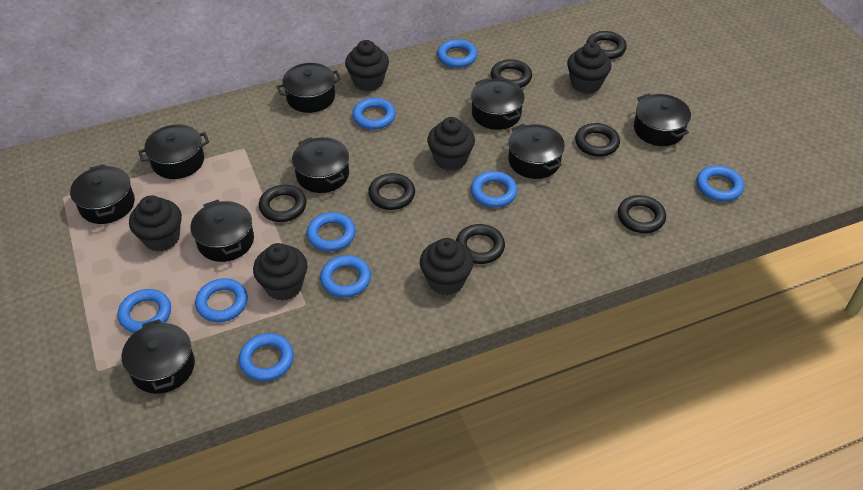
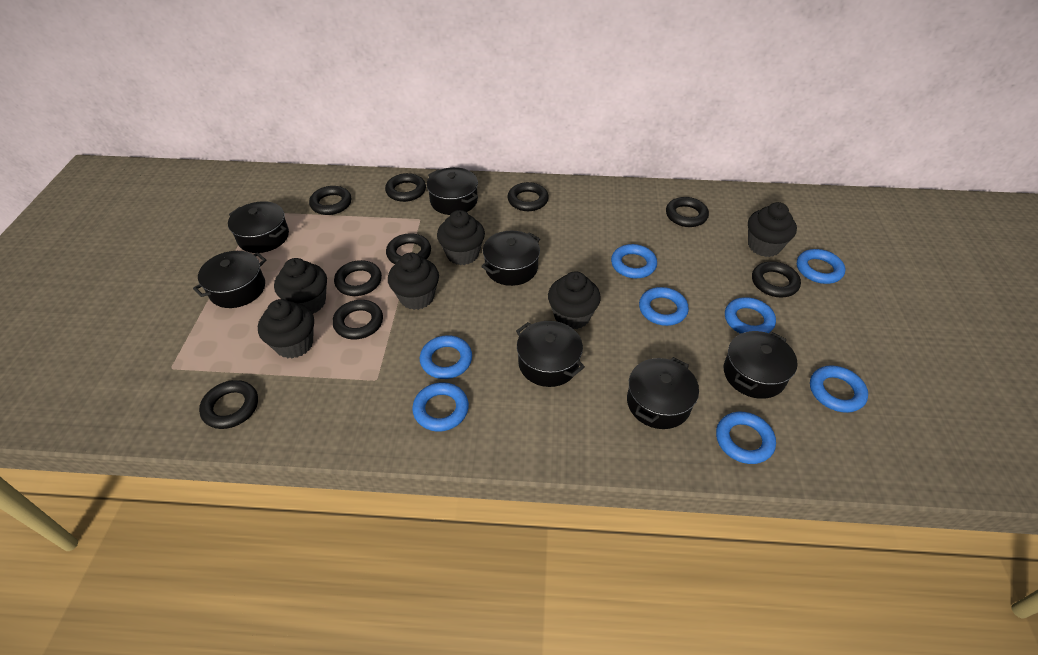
black pot: [70,164,135,224] [122,319,195,394] [138,124,209,179] [191,200,254,262] [276,63,341,113] [292,137,349,193] [471,78,524,130] [508,124,565,179] [634,93,691,146] = 9 -> [193,251,266,308] [228,201,289,253] [427,167,478,215] [481,231,540,286] [516,321,585,387] [627,357,699,429] [724,331,798,399] = 7
black ring: [259,185,306,222] [368,173,415,210] [456,224,505,264] [491,59,532,88] [575,123,620,157] [586,31,627,59] [618,195,666,233] = 7 -> [199,380,258,429] [309,186,351,215] [332,300,383,339] [334,260,382,296] [385,173,426,202] [386,233,431,264] [507,182,549,211] [666,197,709,227] [752,261,801,297] = 9
blue ring: [118,289,171,333] [195,278,248,322] [239,333,294,381] [307,212,356,252] [320,255,371,298] [352,98,396,130] [437,39,478,68] [471,171,518,208] [697,165,744,202] = 9 -> [412,382,469,431] [420,335,472,379] [611,244,657,278] [639,287,689,326] [716,412,776,464] [725,297,776,334] [797,249,845,284] [810,365,868,413] = 8

